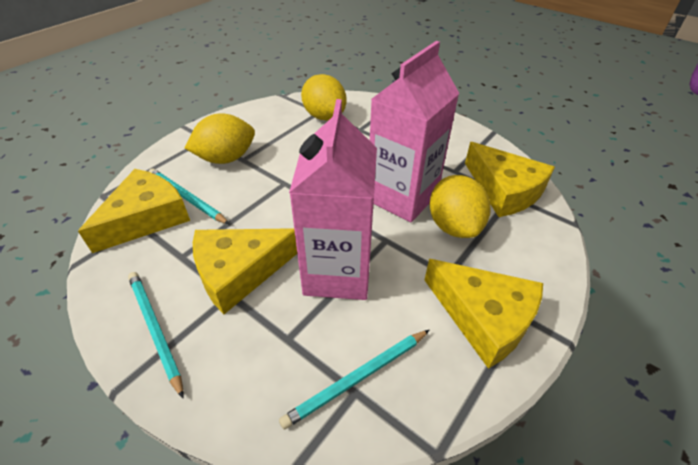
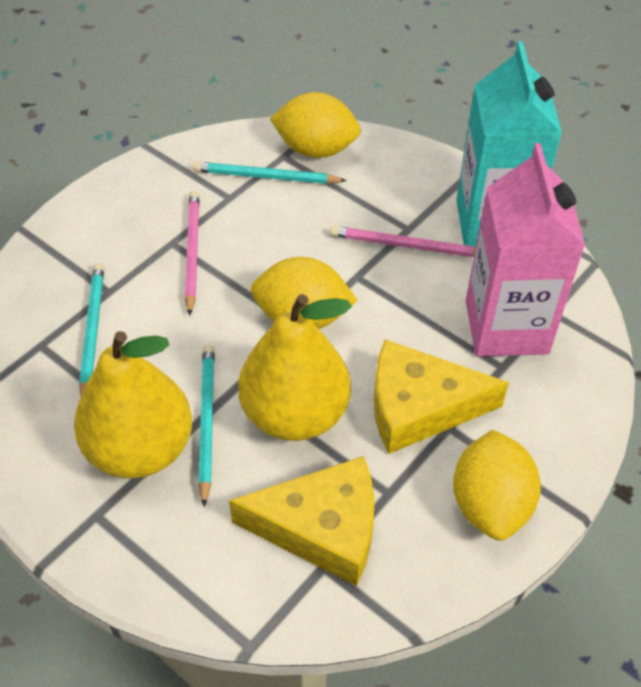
pink carton: [289,99,377,300] [370,41,459,222] = 2 -> [466,143,586,357] = 1
pink pencil: none = 0 -> [185,191,200,316] [330,226,476,257] = 2
turquoise carton: none = 0 -> [456,41,562,247] = 1
yellow cheese: [78,169,190,253] [193,228,297,314] [425,259,543,369] [465,142,555,217] = 4 -> [229,456,375,586] [374,339,509,454] = 2
yellow pear: none = 0 -> [74,331,192,478] [238,294,352,441] = 2

